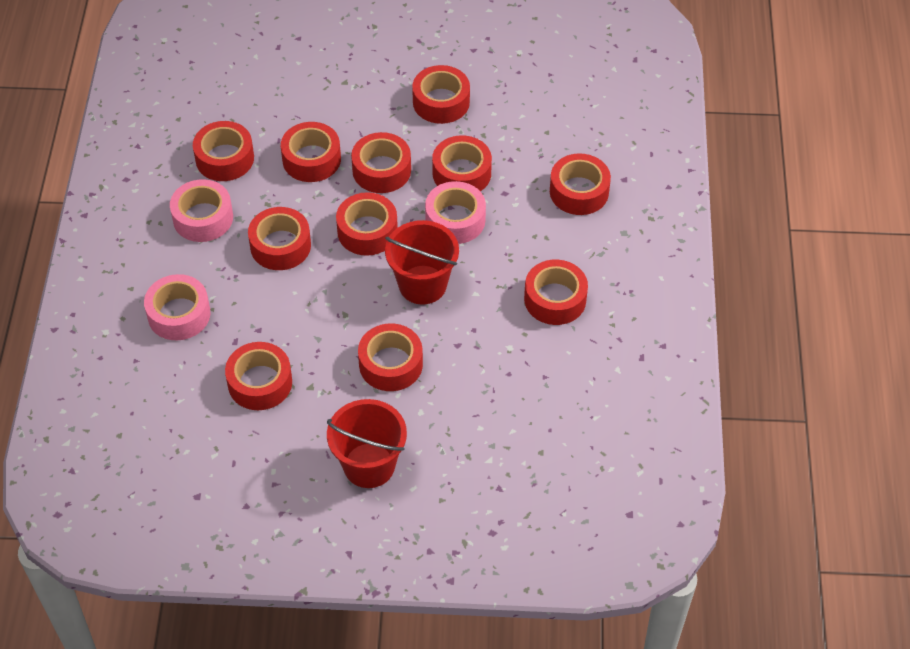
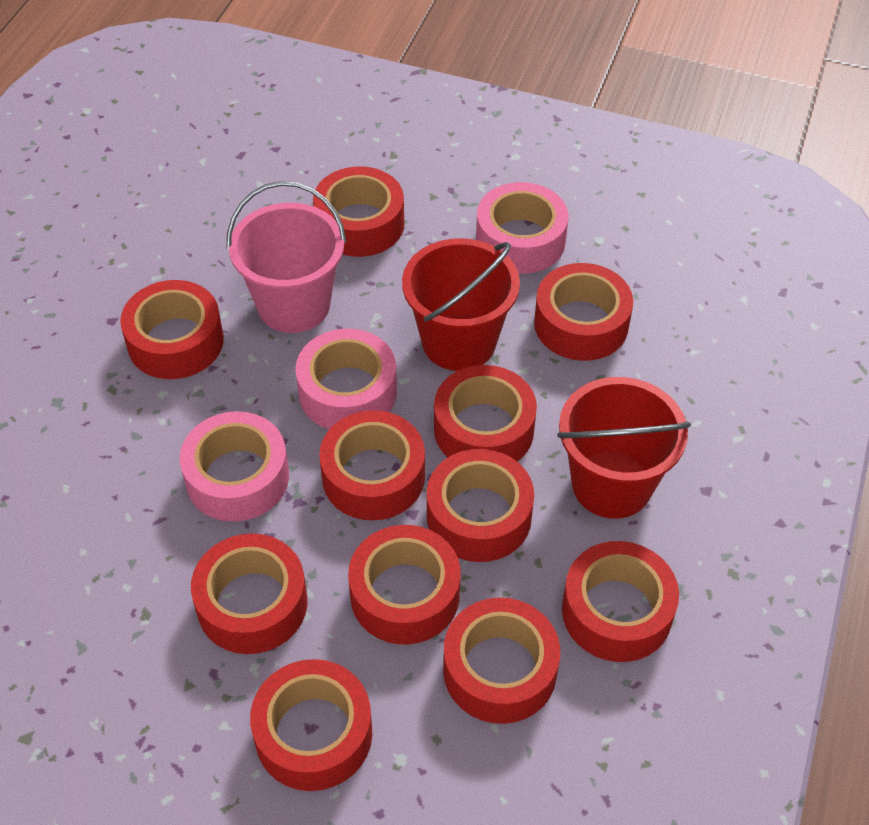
pink bucket: none = 0 -> [226,181,346,333] = 1

